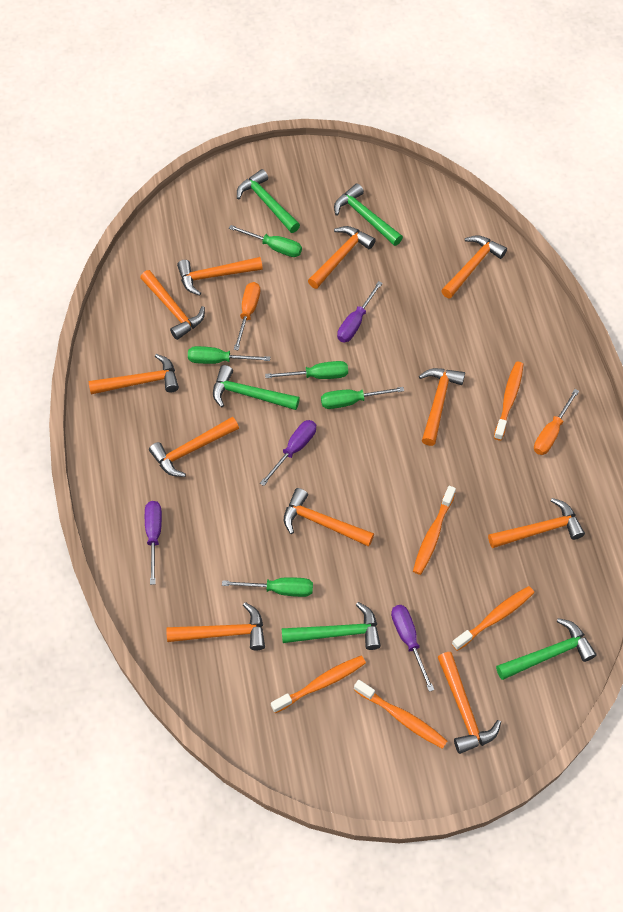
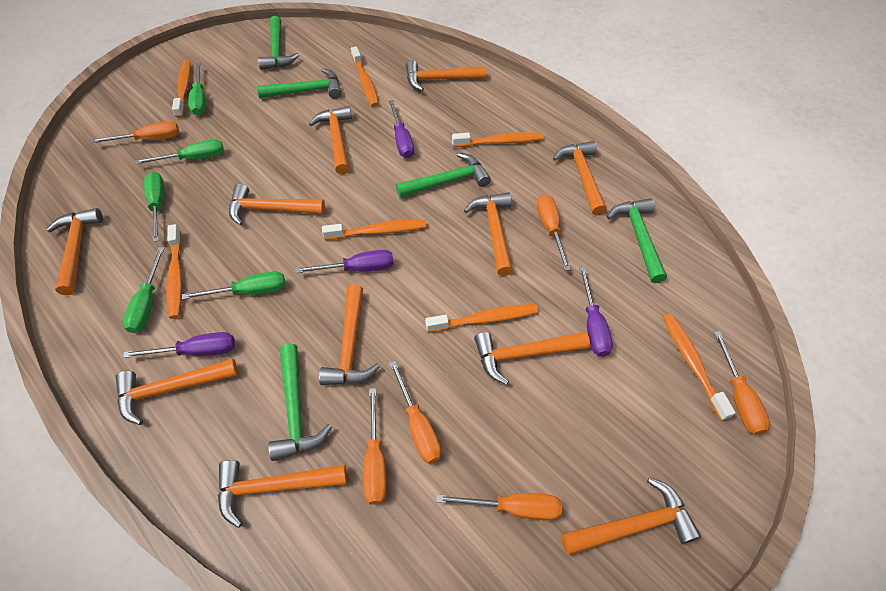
orange screwdriver: [234,282,260,350] [534,389,579,455] = 2 -> [91,121,179,143] [363,388,387,505] [389,361,441,464] [436,493,562,521] [537,194,571,271] [714,331,770,435] = 6
orange toothbrush: [271,655,366,713] [354,680,447,749] [413,486,456,575] [452,586,534,651] [494,362,524,441] = 5 -> [166,224,182,319] [172,60,191,118] [322,220,427,240] [351,46,379,106] [425,304,538,332] [452,132,544,147] [662,313,736,421] = 7

